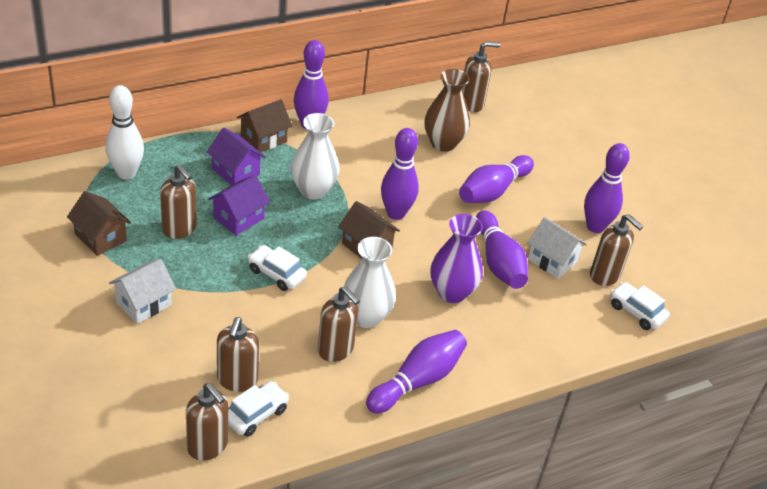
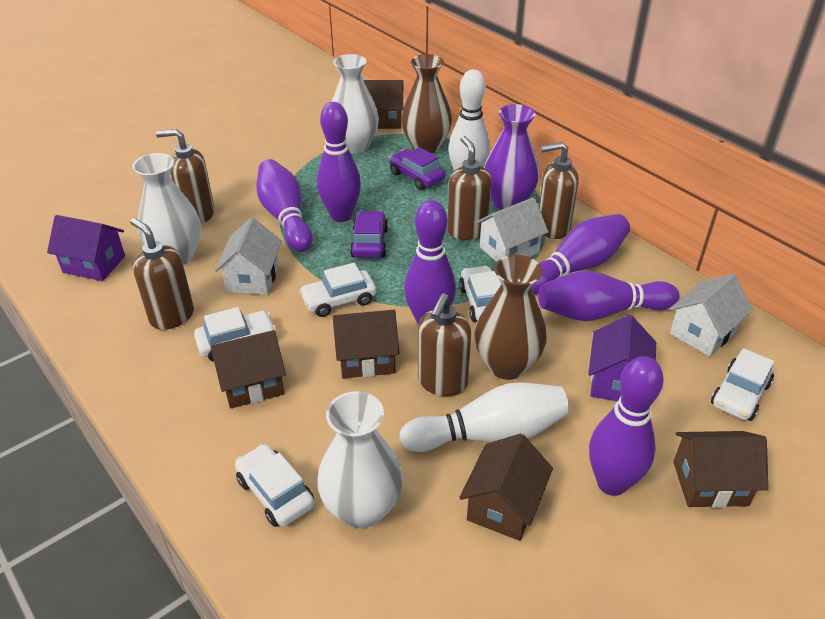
brown house: [67,191,131,256] [237,99,292,152] [338,201,400,259] = 3 -> [210,330,286,409] [333,310,399,378] [364,80,404,129] [459,434,553,541] [673,431,768,508] = 5
brown soap dispenser: [160,164,197,239] [186,383,228,460] [217,317,259,392] [318,287,360,362] [462,41,500,112] [590,214,643,286] = 6 -> [130,218,194,330] [156,129,215,224] [418,293,471,396] [447,136,491,240] [539,142,579,239] = 5
brown vase: [424,69,470,152] = 1 -> [401,54,452,153] [475,255,547,380] = 2
purple car: none = 0 -> [350,211,388,258] [389,147,446,190] = 2
white bowling pin: [106,85,144,180] = 1 -> [399,382,569,452] [449,69,490,171] = 2
white car: [228,381,289,437] [248,245,307,291] [610,282,670,330] = 3 -> [194,307,276,362] [235,444,314,527] [299,263,376,317] [459,266,501,322] [711,348,774,421] = 5
white house: [109,259,176,324] [527,217,587,279] = 2 -> [215,218,282,295] [475,197,549,262] [669,273,753,357] = 3
white vase: [291,113,339,200] [344,237,396,328] = 2 -> [132,153,201,265] [317,391,403,528] [332,54,379,154] = 3

